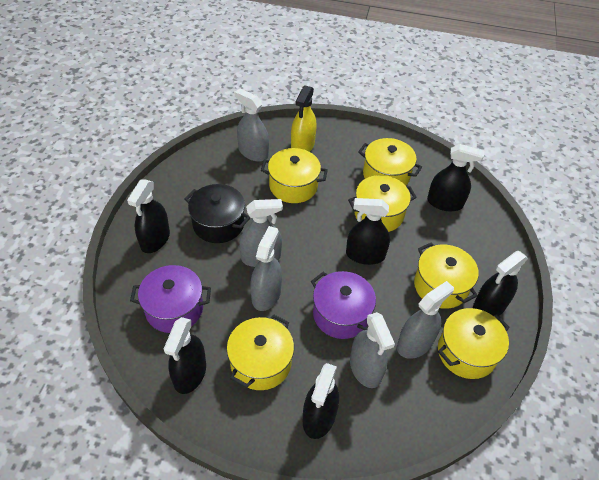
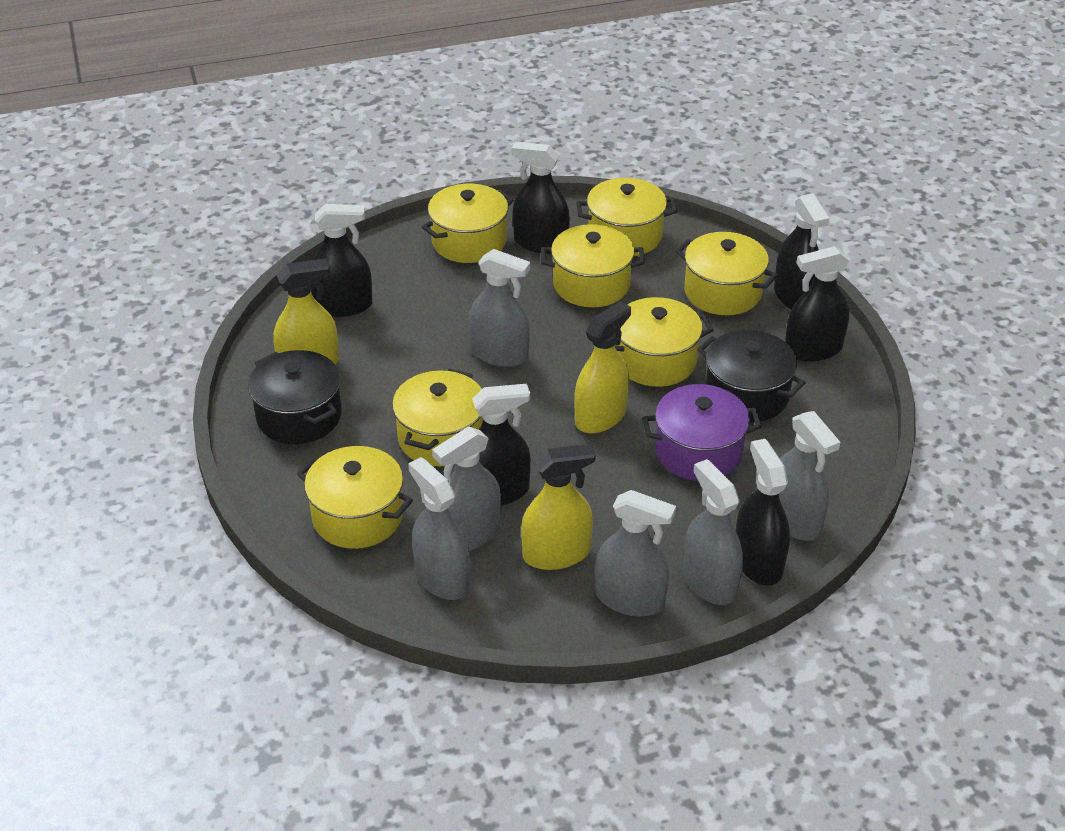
black pot: [184,184,250,243] = 1 -> [248,350,342,444] [697,330,806,422] = 2
grey spray bottle: [235,88,269,162] [239,199,283,267] [250,226,282,311] [350,312,395,388] [397,281,454,359] = 5 -> [408,457,470,600] [432,426,501,551] [469,249,530,367] [595,490,676,617] [683,459,743,605] [779,411,840,541] = 6
purple pot: [130,265,211,333] [311,271,376,339] = 2 -> [642,384,762,481] = 1
yellow pot: [227,314,294,390] [261,148,328,203] [348,175,417,232] [358,138,422,186] [414,242,479,309] [438,308,510,379] = 6 -> [297,446,413,549] [392,368,483,466] [422,184,514,263] [541,224,645,307] [576,178,677,256] [615,297,713,387] [675,232,778,315] = 7
yellow spray bottle: [291,85,317,152] = 1 -> [273,258,339,365] [521,444,596,570] [574,301,631,433] = 3

